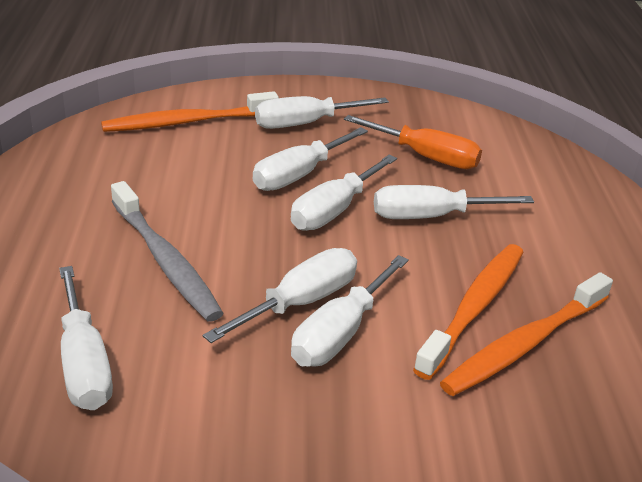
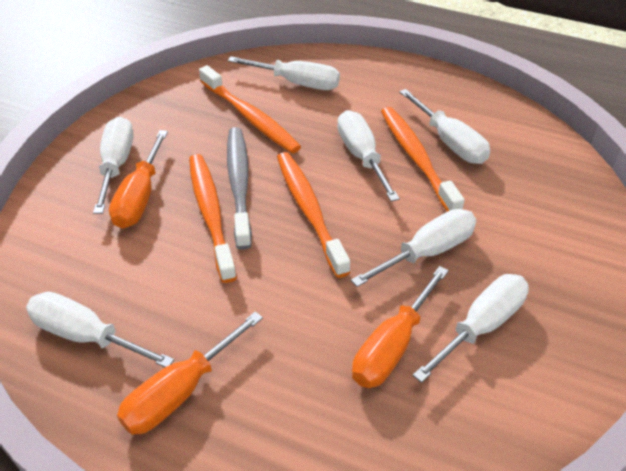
orange screwdriver: [344,115,482,169] = 1 -> [109,130,168,229] [117,311,263,435] [352,266,449,388] = 3
orange toothbrush: [101,91,279,132] [413,244,523,380] [440,272,613,396] = 3 -> [189,154,237,283] [199,65,301,153] [277,152,350,278] [381,107,465,212] = 4

